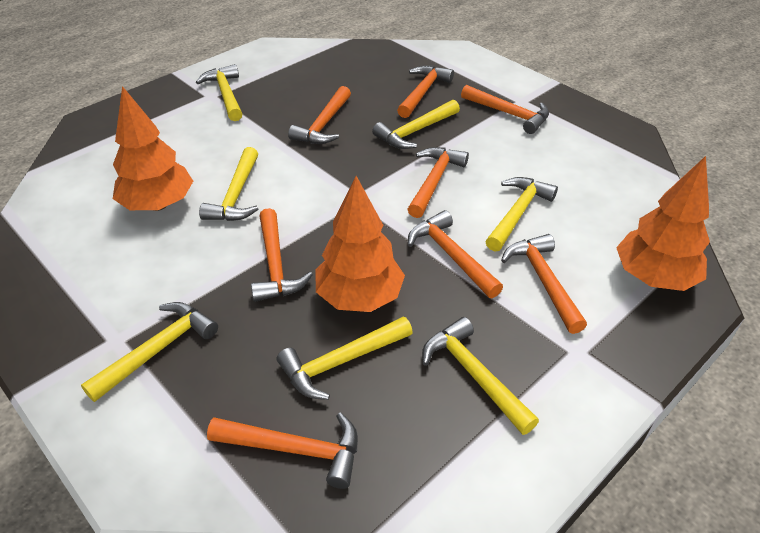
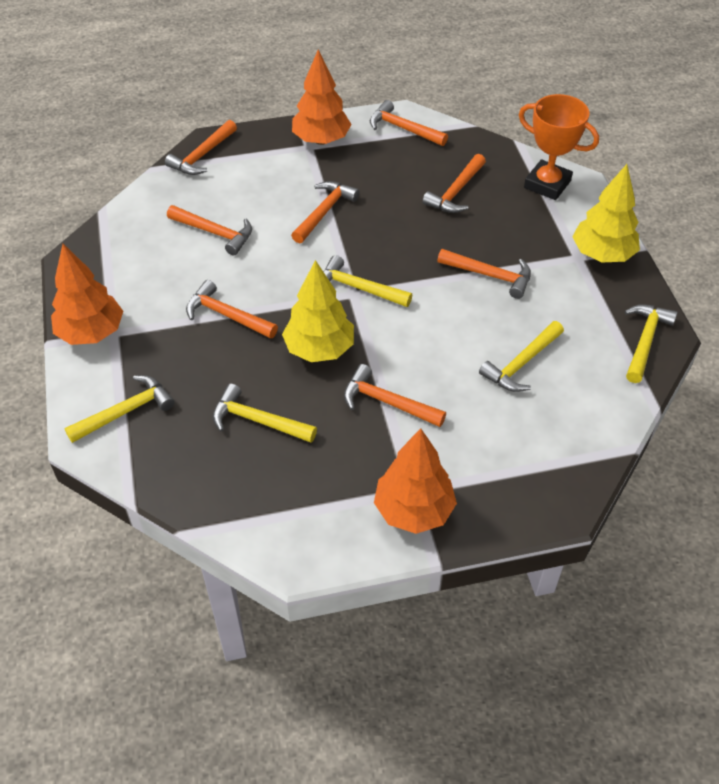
orange trophy: none = 0 -> [519,94,599,200] = 1
yellow hammer: [81,302,218,402] [196,64,242,121] [199,147,258,221] [277,317,413,400] [372,100,460,149] [422,317,539,435] [485,177,558,252] = 7 -> [64,375,175,443] [213,383,317,443] [323,255,412,307] [479,321,564,392] [625,304,678,383] = 5
yellow tree: none = 0 -> [282,260,354,362] [572,164,640,262] = 2

